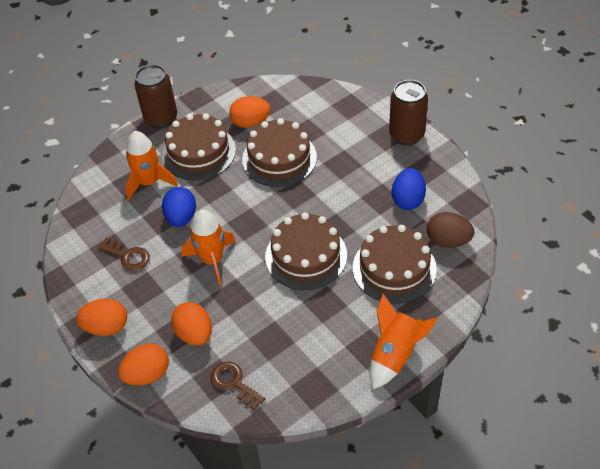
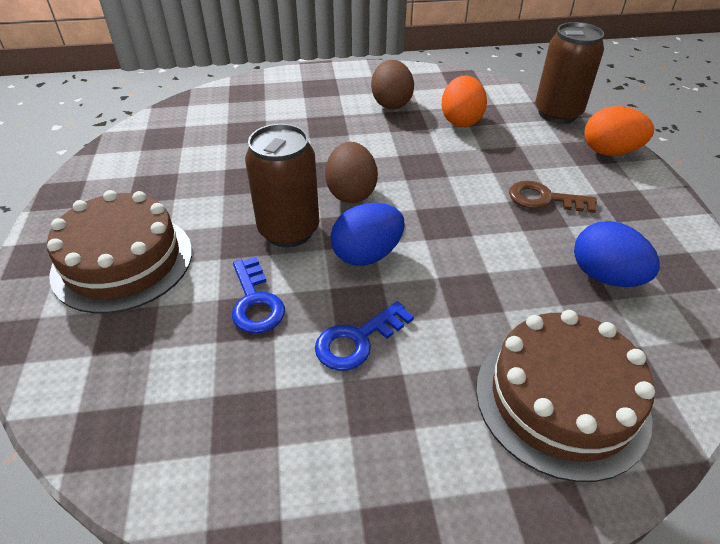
blue key: none = 0 -> [232,257,285,333] [315,301,414,371] = 2
brown cake: [162,113,236,181] [242,118,317,187] [265,212,347,290] [353,225,437,304] = 4 -> [47,190,192,314] [476,310,655,482] = 2
brown egg: [427,212,474,248] = 1 -> [325,142,378,203] [371,60,414,109] = 2
brown key: [98,237,150,271] [211,362,265,410] = 2 -> [509,181,597,213] = 1
orange egg: [76,299,127,336] [118,344,169,385] [171,302,212,345] [229,96,271,128] = 4 -> [442,75,487,127] [584,106,654,156] = 2
orange rocket: [125,131,178,201] [182,210,236,285] [370,294,437,389] = 3 -> none = 0

